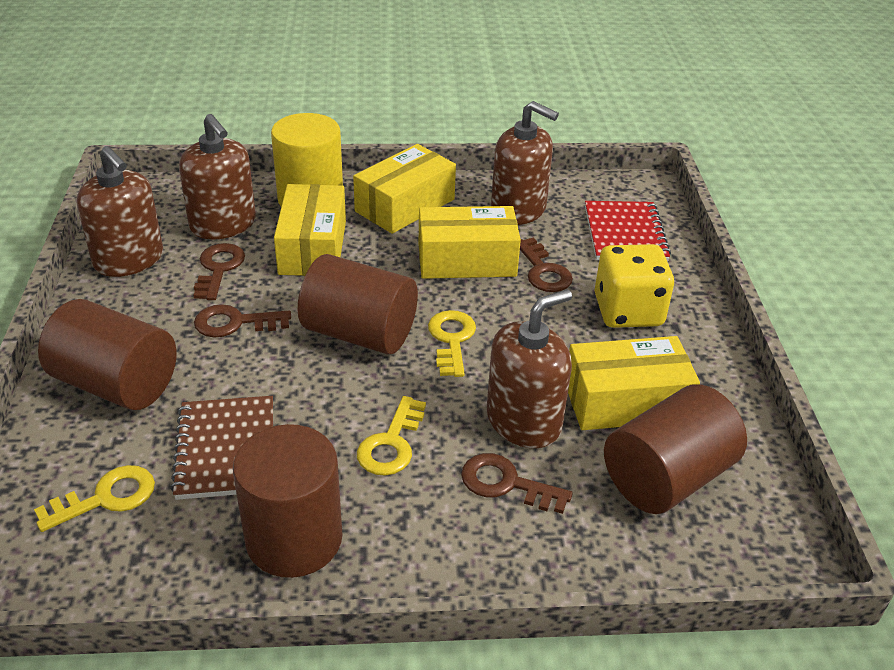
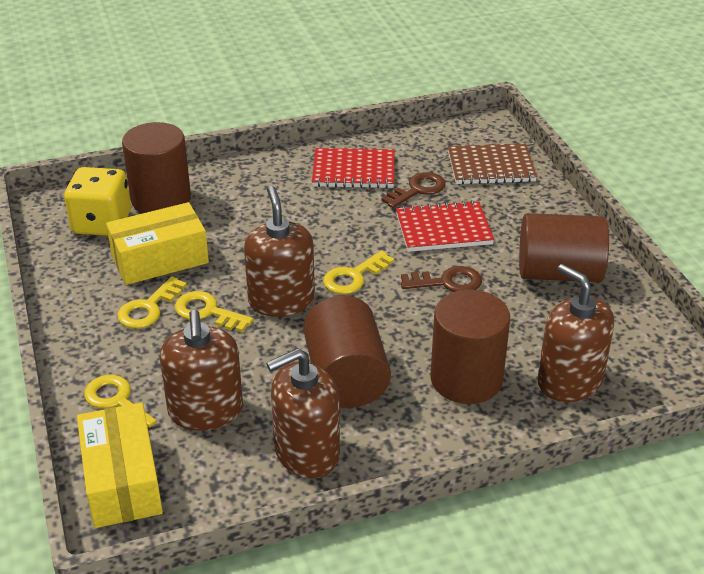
brown key: [193,243,245,300] [194,304,291,338] [461,453,573,514] [520,237,573,292] = 4 -> [381,172,446,208] [401,266,482,292] = 2
red notebook: [585,201,671,262] = 1 -> [312,148,394,188] [396,200,494,252] = 2
yellow box: [274,184,346,276] [353,144,456,234] [419,206,521,279] [568,336,700,430] = 4 -> [77,402,163,528] [106,202,209,285] = 2
yellow cylinder: [271,113,343,207] = 1 -> none = 0
yellow key: [34,465,155,532] [357,396,426,476] [428,310,476,377] = 3 -> [84,375,157,427] [117,276,187,329] [175,291,253,332] [323,251,394,294] = 4

